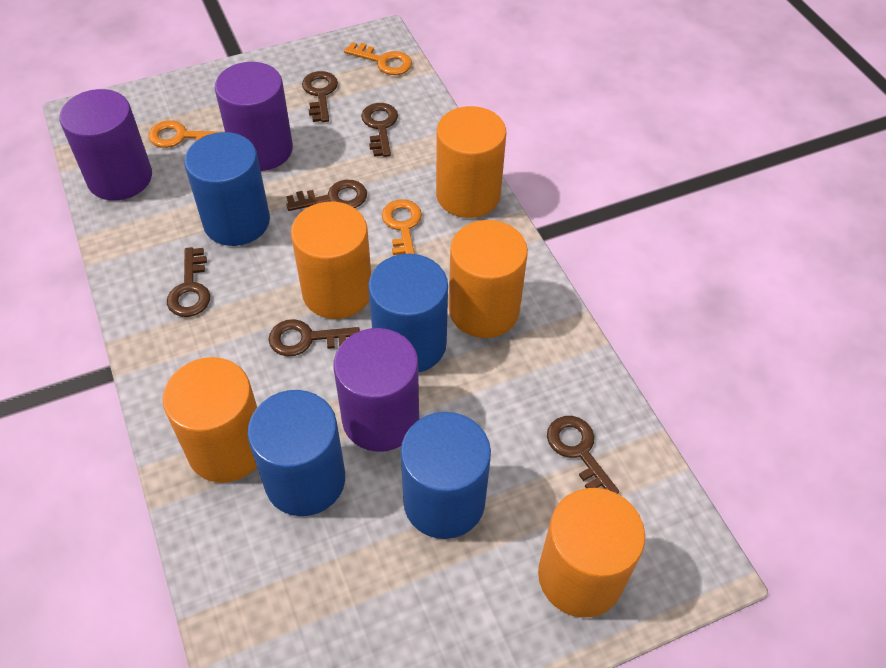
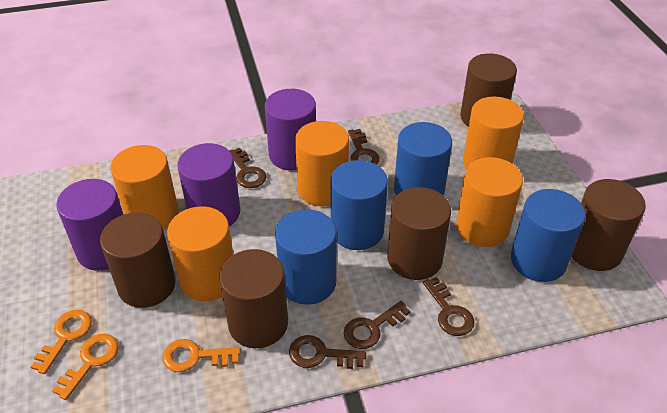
brown cylinder: none = 0 -> [100,212,176,308] [219,249,288,348] [387,187,451,280] [460,53,517,127] [571,179,646,271] = 5
brown key: [167,247,210,317] [268,319,360,357] [286,180,367,211] [302,71,338,122] [361,103,398,157] [547,416,619,494] = 6 -> [229,148,267,188] [289,335,366,369] [344,301,411,349] [348,129,380,165] [423,277,474,336] = 5

